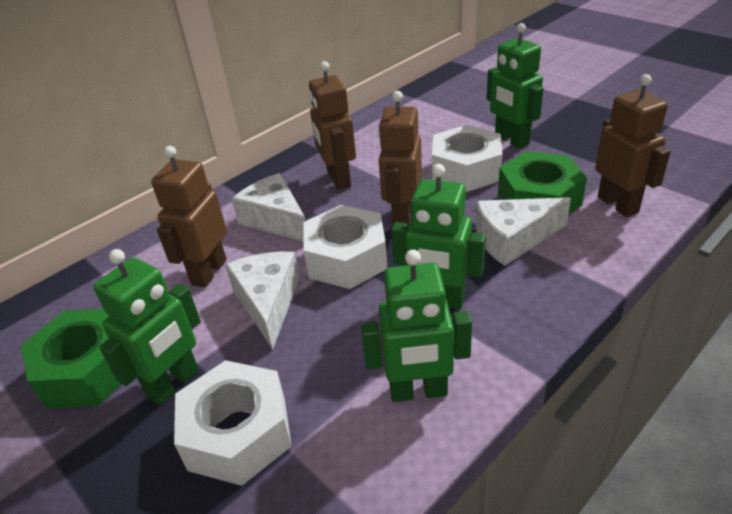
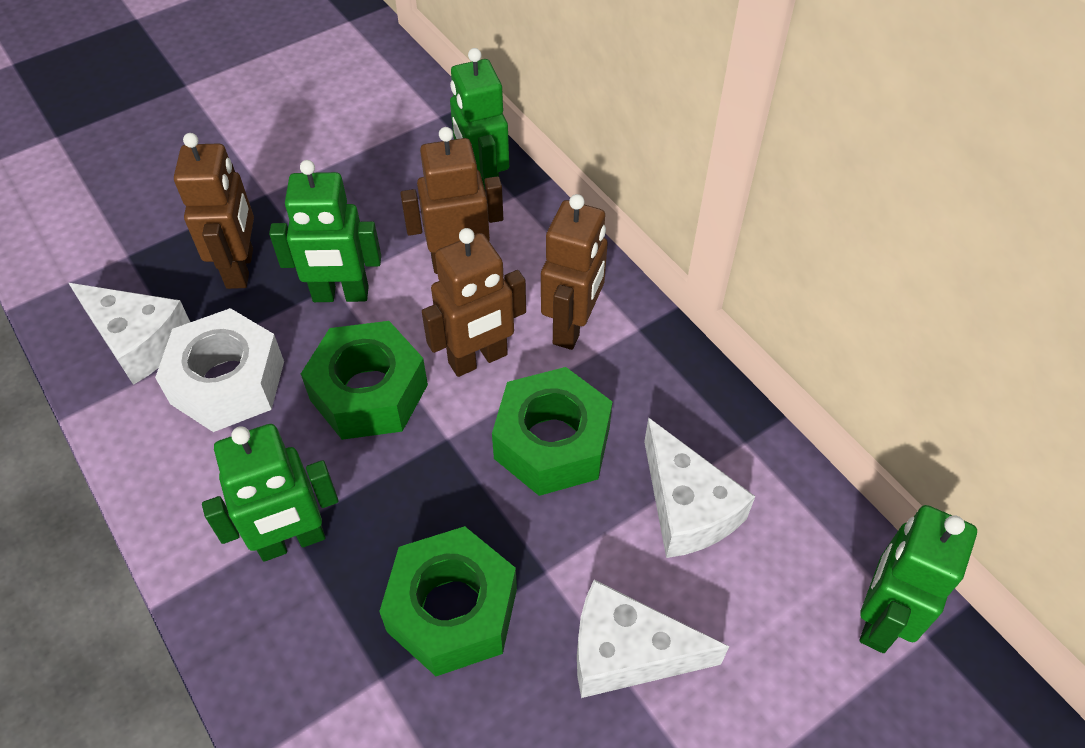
green nut: [21,309,121,408] [498,151,587,215] = 2 -> [301,321,428,440] [379,526,517,676] [492,367,612,496] = 3
white nut: [174,360,292,486] [303,205,387,289] [432,125,502,192] = 3 -> [155,308,284,432] = 1

